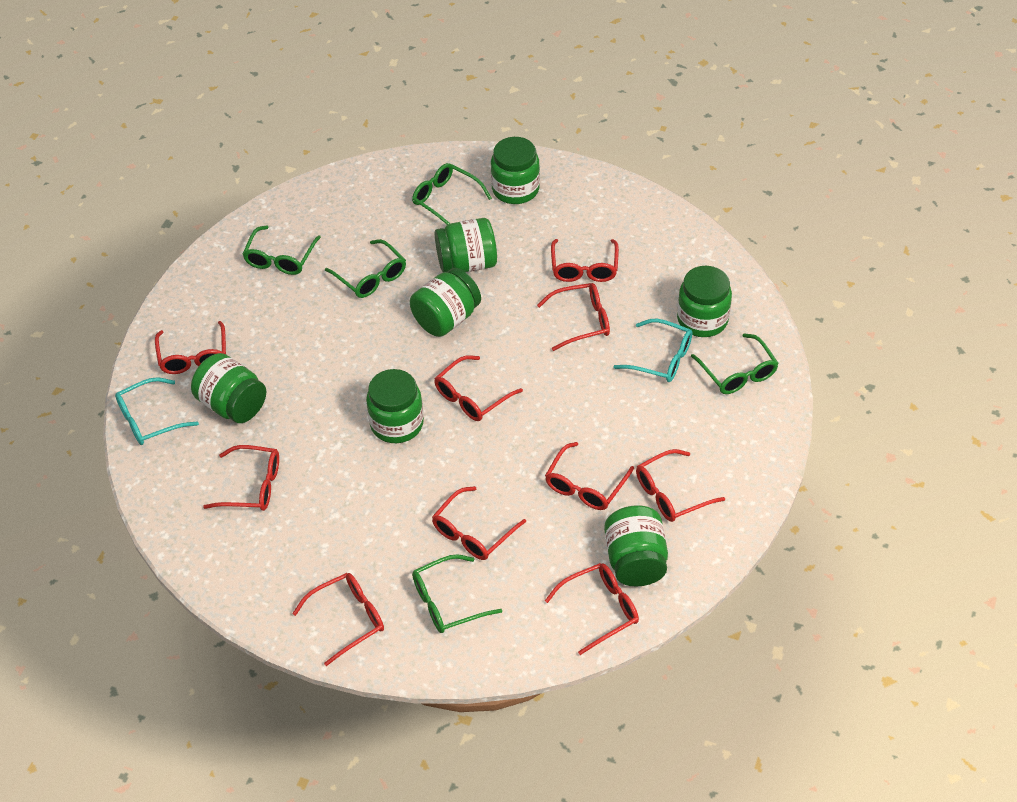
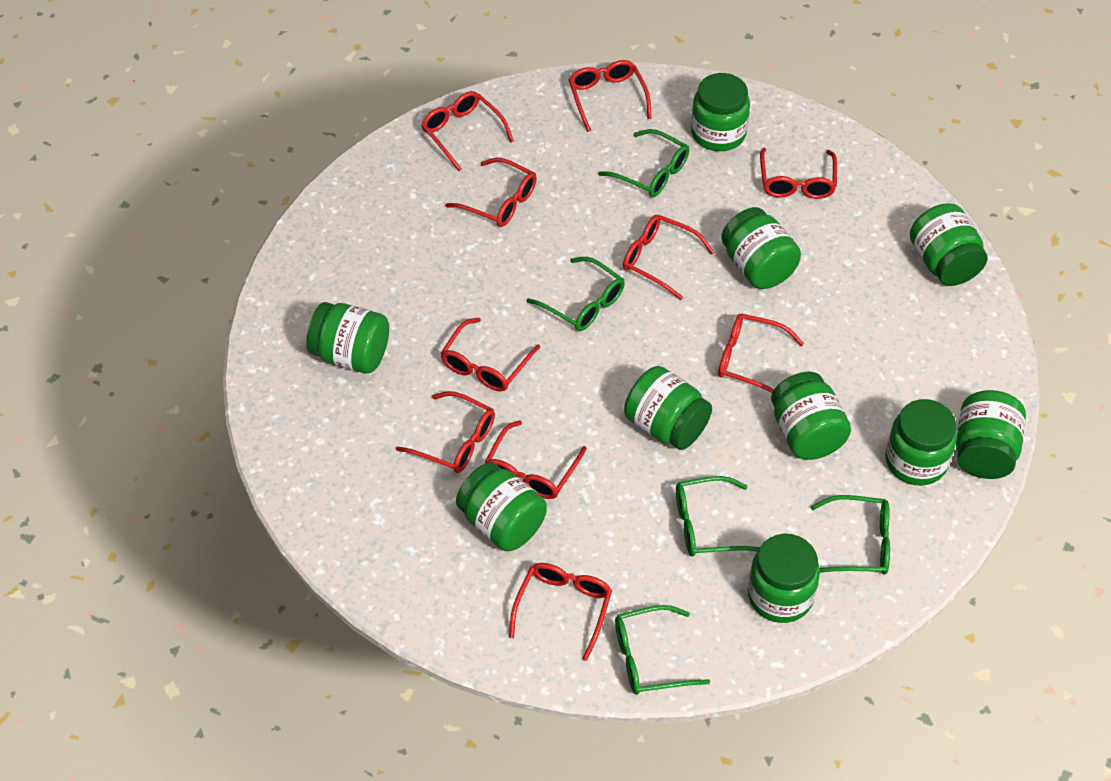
green jar: [191,353,266,423] [366,369,424,443] [410,268,481,337] [435,218,497,273] [491,137,540,204] [604,505,668,587] [677,266,732,337] = 7 -> [306,302,389,373] [456,462,547,551] [624,366,712,450] [691,73,750,151] [721,207,801,289] [748,534,820,623] [771,372,851,460] [886,399,957,486] [910,203,988,286] [956,390,1026,479] = 10
turquoise glasses: [115,377,199,445] [613,319,693,382] = 2 -> none = 0

